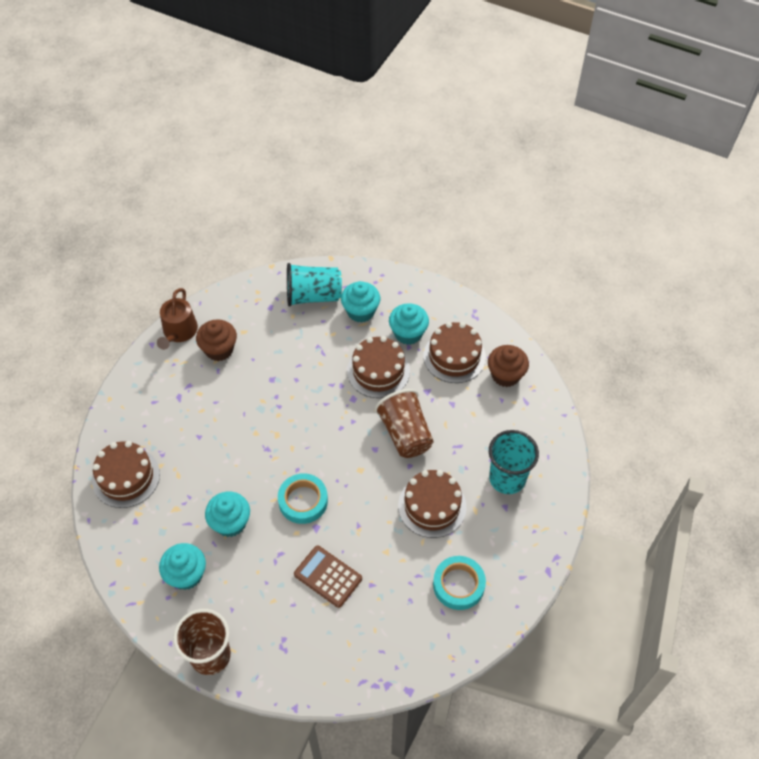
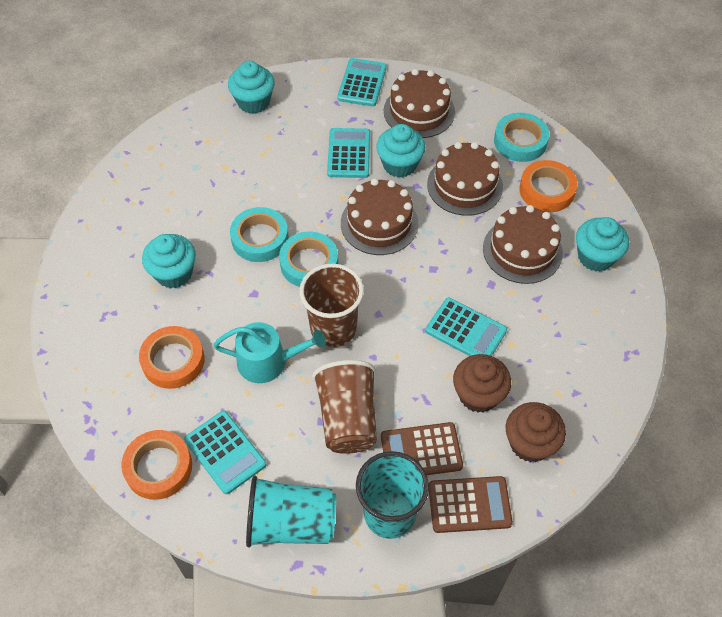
brown calculator: [294,545,362,608] = 1 -> [381,422,463,475] [429,476,513,533] = 2
brown watering can: [157,288,198,350] = 1 -> none = 0
orange tape: none = 0 -> [121,430,192,500] [139,326,205,389] [519,160,578,212] = 3
turquoise calculator: none = 0 -> [184,411,266,494] [327,128,370,178] [337,58,387,106] [425,298,507,356] = 4
turquoise tape: [278,473,328,524] [433,556,486,610] = 2 -> [230,207,289,262] [279,232,338,287] [494,113,549,162] = 3
turquoise watering can: none = 0 -> [213,322,326,383] = 1

